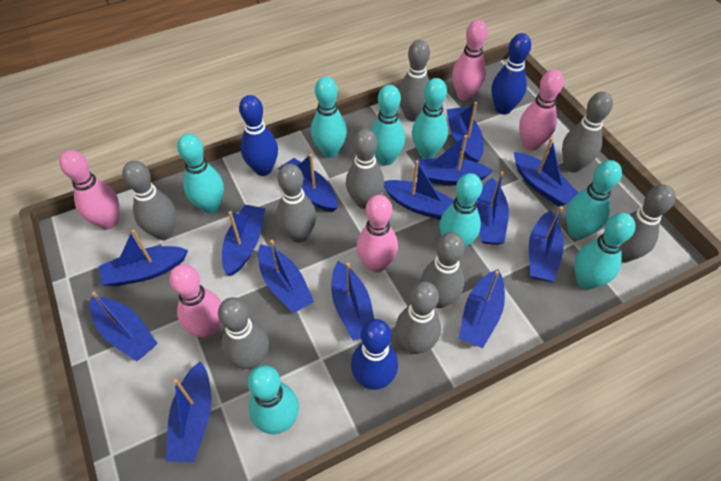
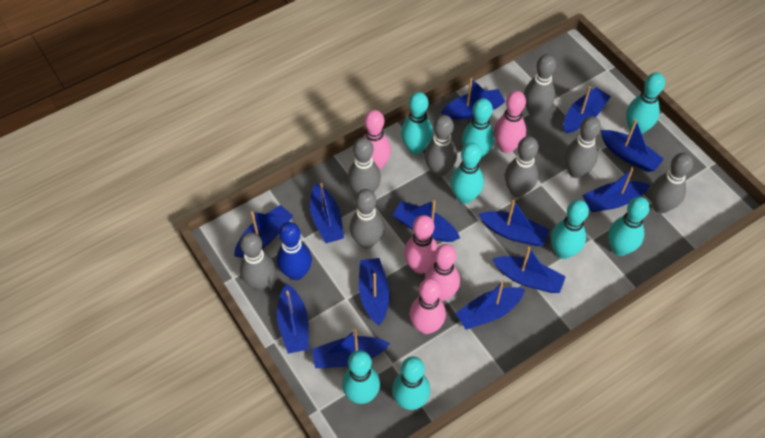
blue boat: [90,292,157,361] [99,229,188,287] [166,362,211,462] [222,205,265,276] [258,240,314,314] [278,154,337,212] [331,261,374,341] [384,160,454,220] [415,135,493,186] [446,102,484,162] [459,269,505,348] [476,171,509,245] [514,138,579,206] [529,207,564,281] = 14 -> [234,205,293,258] [277,283,309,354] [310,183,344,243] [312,329,390,368] [359,258,389,325] [392,200,460,242] [441,78,505,120] [455,281,525,330] [478,200,549,246] [492,247,566,293] [564,86,611,133] [582,167,650,212] [600,119,664,172] = 13
blue bowling pin: [239,95,278,176] [351,319,398,390] [491,33,531,115] = 3 -> [277,222,312,280] = 1
grey bowling pin: [123,161,176,240] [218,297,269,369] [276,164,316,243] [346,129,384,209] [395,281,441,354] [399,40,430,121] [421,232,465,308] [562,92,613,173] [621,185,675,263] = 9 -> [240,232,276,290] [348,138,381,194] [350,189,384,249] [424,115,457,177] [505,136,538,198] [524,54,556,118] [564,116,601,178] [650,153,693,213] = 8

